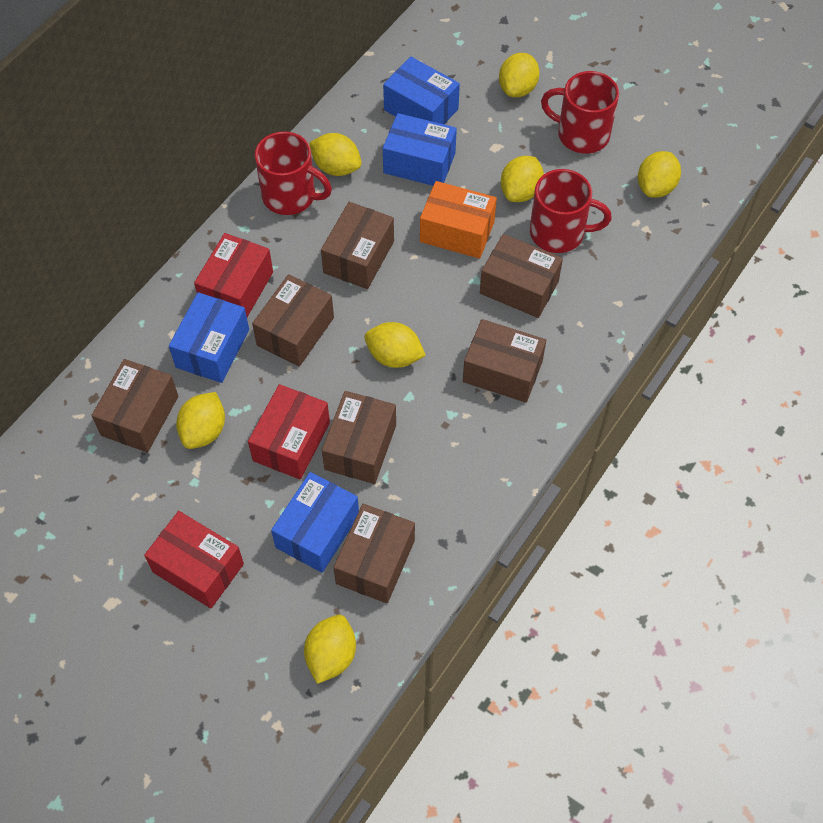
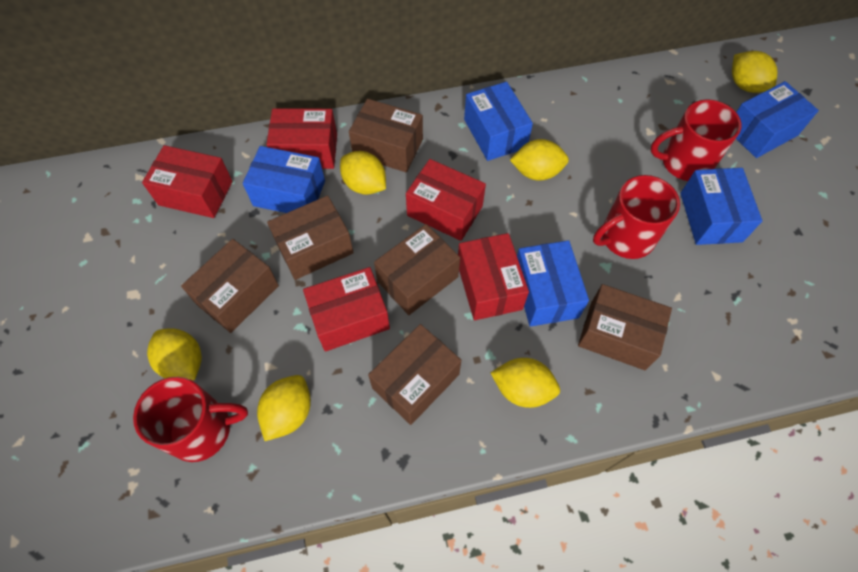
blue box: [169,292,249,383] [271,472,359,573] [383,57,460,125] [383,113,457,186] = 4 -> [243,146,325,213] [464,82,533,161] [517,240,589,327] [680,168,762,245] [736,81,819,158] = 5
brown box: [91,359,178,453] [252,274,334,367] [321,202,394,289] [322,391,396,484] [333,504,415,603] [463,319,546,403] [480,234,563,318] = 7 -> [181,239,279,333] [267,196,354,280] [349,99,423,172] [368,324,461,425] [374,224,460,315] [578,284,672,370] = 6
orange box: [420,181,497,259] = 1 -> none = 0
red box: [144,511,244,608] [194,233,273,317] [248,384,330,480] = 3 -> [142,145,233,218] [266,108,337,169] [303,267,390,352] [406,159,486,241] [458,233,529,320] = 5
yellow lemon: [176,392,225,449] [304,615,356,684] [309,133,362,176] [365,322,426,368] [499,53,539,97] [501,156,544,202] [638,151,681,198] = 7 -> [147,328,202,380] [257,375,311,441] [340,151,386,195] [490,358,560,408] [510,139,569,181] [732,51,777,93] = 6

